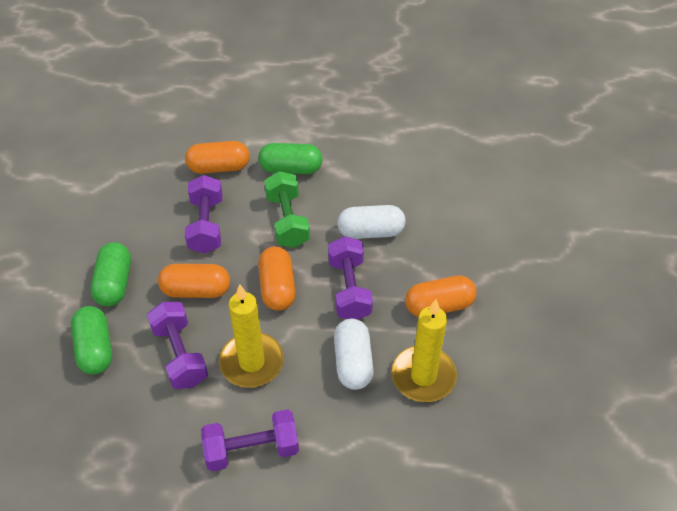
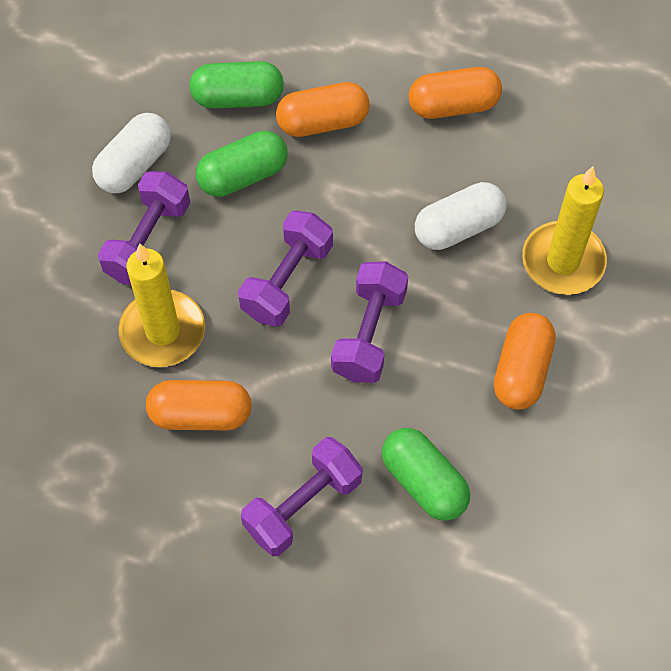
green dumbbell: [264,171,310,248] = 1 -> none = 0

